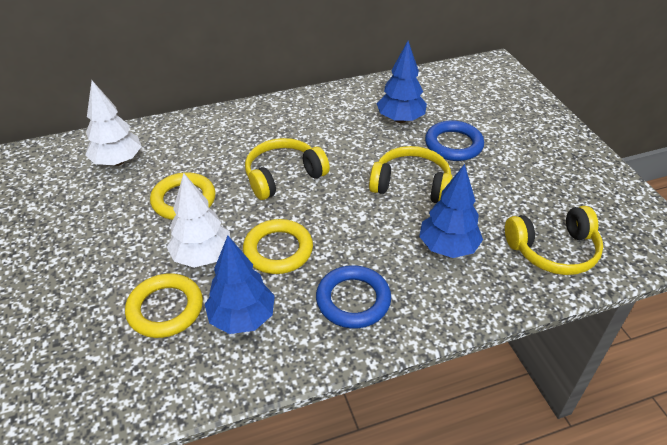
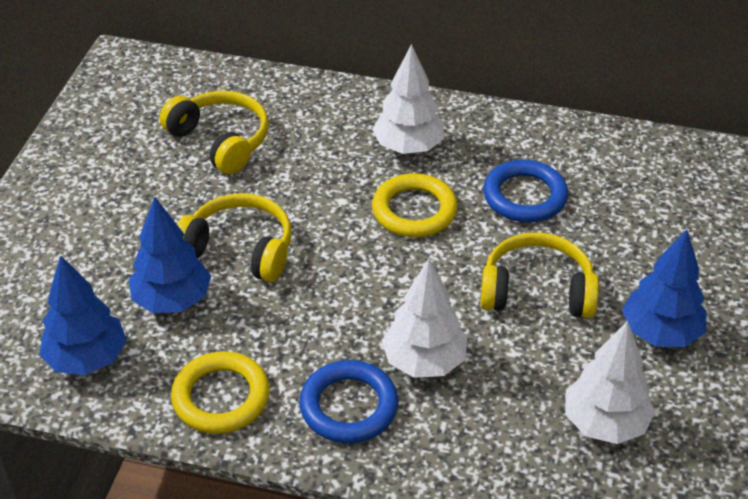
white tree: [85,81,142,166] [167,173,230,268] = 2 -> [372,44,444,154] [382,259,467,378] [565,321,655,444] = 3
yellow ring: [125,273,203,338] [150,172,216,220] [243,219,313,274] = 3 -> [171,351,270,434] [372,173,458,237] = 2

